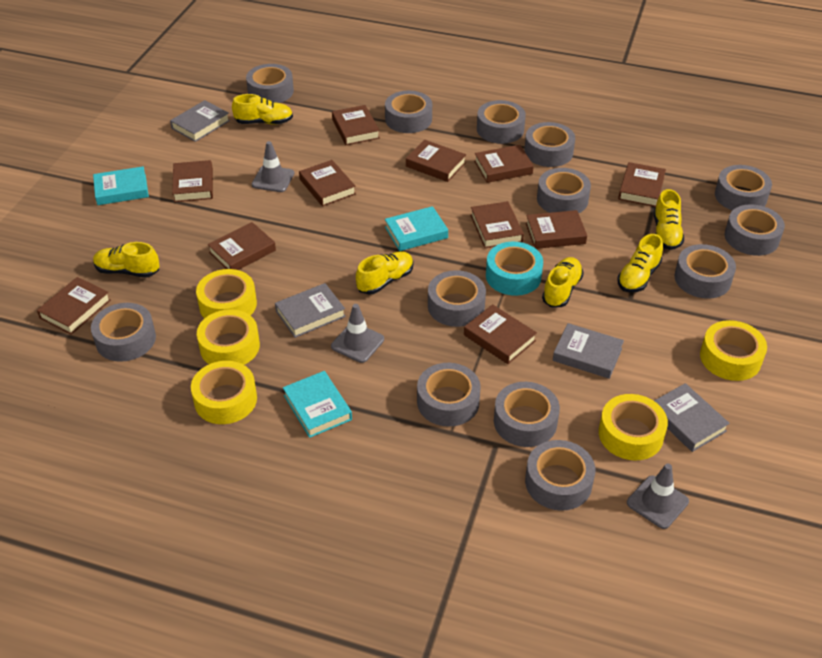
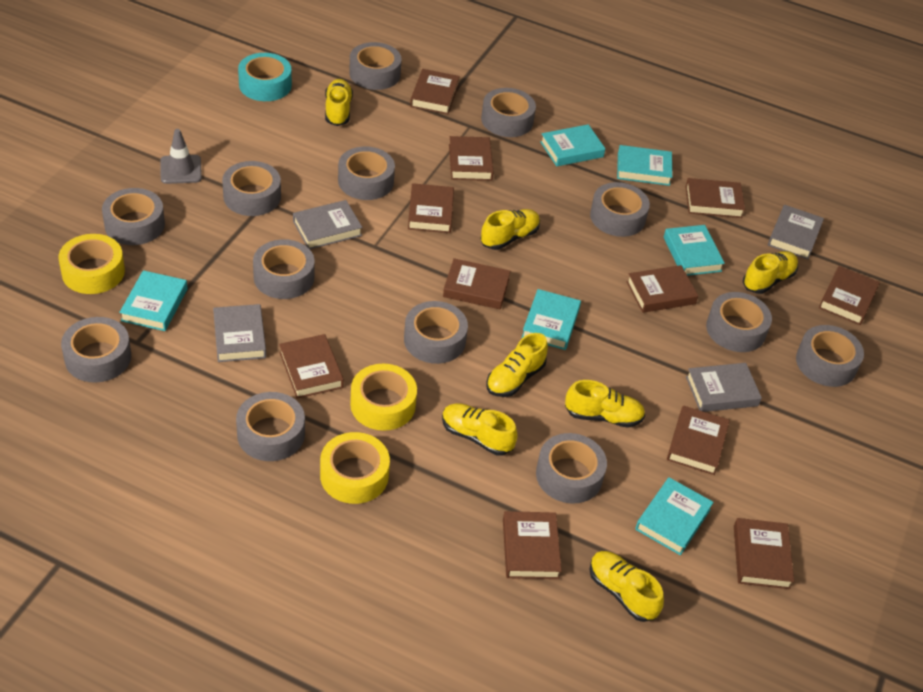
grey traffic cone: [252,141,294,192] [331,304,384,363] [627,463,689,529] = 3 -> [160,129,202,184] = 1
turquoise book: [93,166,149,205] [283,371,352,438] [385,206,448,251] = 3 -> [119,270,188,331] [522,289,581,350] [540,124,605,167] [617,145,672,186] [635,477,714,555] [664,225,725,276] = 6
yellow shoe: [93,242,159,278] [232,94,293,125] [356,251,413,294] [542,257,584,308] [617,234,663,293] [654,189,684,250] = 6 -> [325,79,353,126] [442,403,518,456] [480,209,540,250] [486,333,548,397] [565,380,645,428] [589,551,664,622] [743,251,798,294] = 7
yellow tape: [191,361,257,424] [196,269,257,318] [197,309,260,365] [599,394,668,461] [700,320,767,381] = 5 -> [59,234,125,294] [320,432,390,504] [350,364,417,431] = 3

